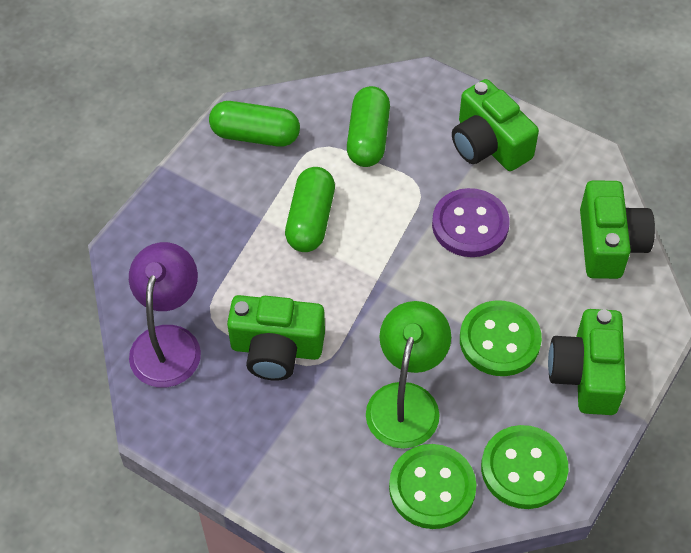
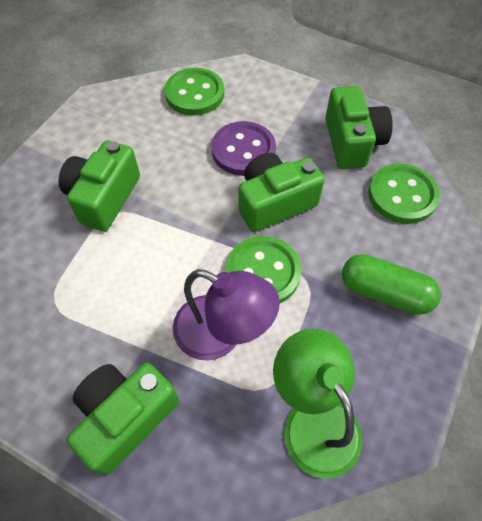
green capsule: [209,101,300,147] [285,167,335,252] [347,86,390,167] = 3 -> [342,254,441,315] = 1

